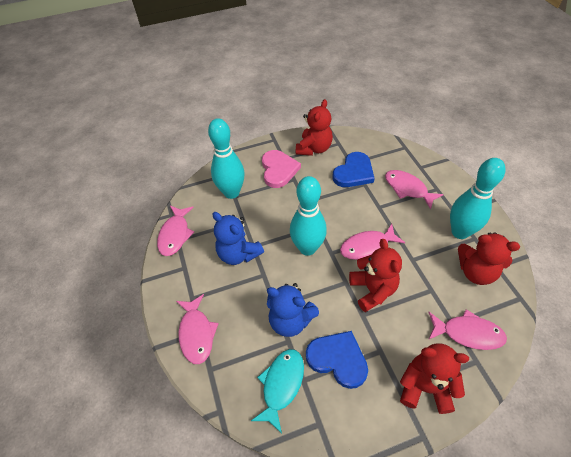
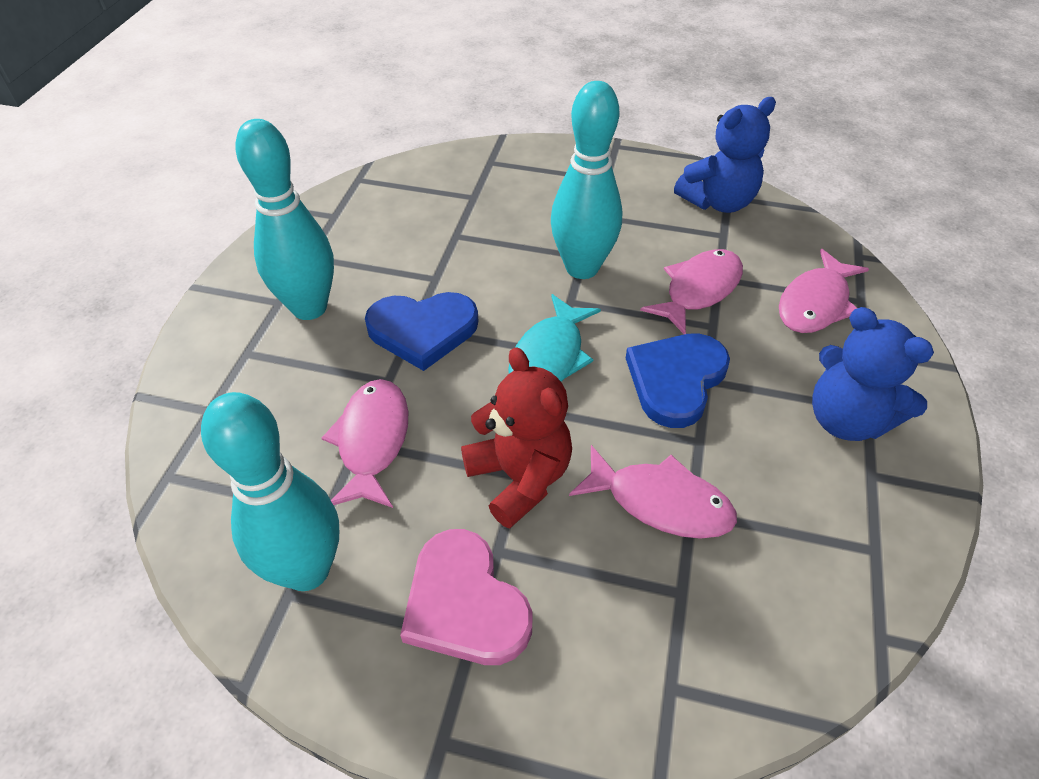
pink fish: [157,206,194,256] [176,294,219,364] [340,224,405,260] [385,170,444,210] [428,309,507,350] = 5 -> [322,379,408,508] [569,445,737,539] [640,249,743,334] [779,249,869,333] = 4
red teddy bear: [296,99,333,156] [349,239,402,312] [400,343,469,414] [458,232,520,285] = 4 -> [461,347,572,529] = 1

